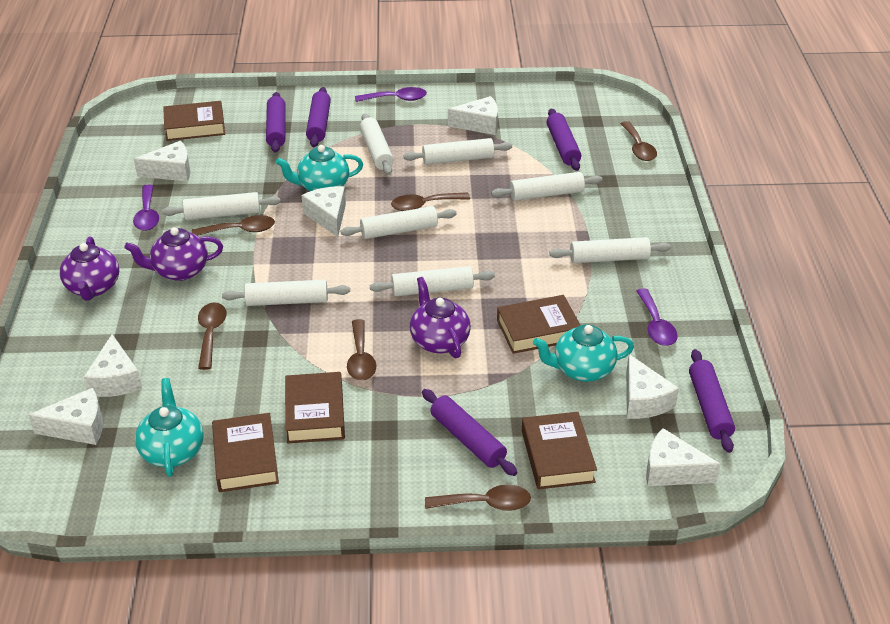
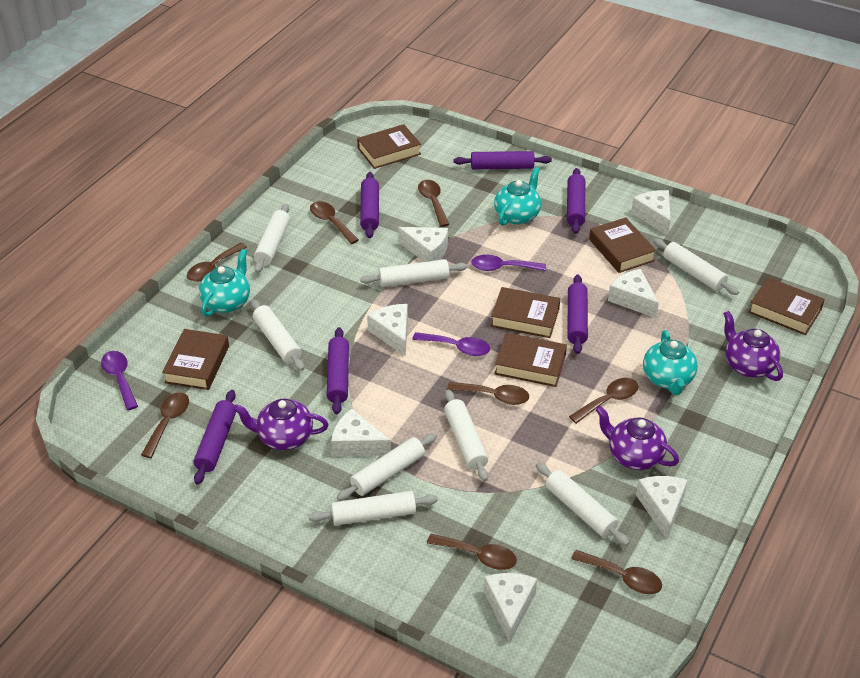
brown book: [163,101,225,141] [212,413,279,492] [285,372,345,443] [497,295,580,354] [522,412,597,489] = 5 -> [162,329,229,390] [357,124,421,169] [491,287,560,338] [494,333,567,387] [589,217,657,273] [748,277,825,335] = 6
brown spoon: [192,215,275,236] [198,302,226,370] [347,319,376,381] [391,192,470,211] [425,485,531,511] [620,121,657,161] = 6 -> [141,392,189,458] [187,243,247,282] [310,201,359,244] [418,180,450,227] [427,533,517,570] [447,382,529,405] [569,378,638,424] [571,550,662,594] = 8
purple rolling pin: [266,92,286,153] [306,87,331,147] [422,389,517,476] [547,108,581,171] [689,349,735,453] = 5 -> [193,390,236,485] [327,327,349,414] [360,172,379,238] [454,151,552,169] [567,168,585,234] [567,275,588,354] = 6

